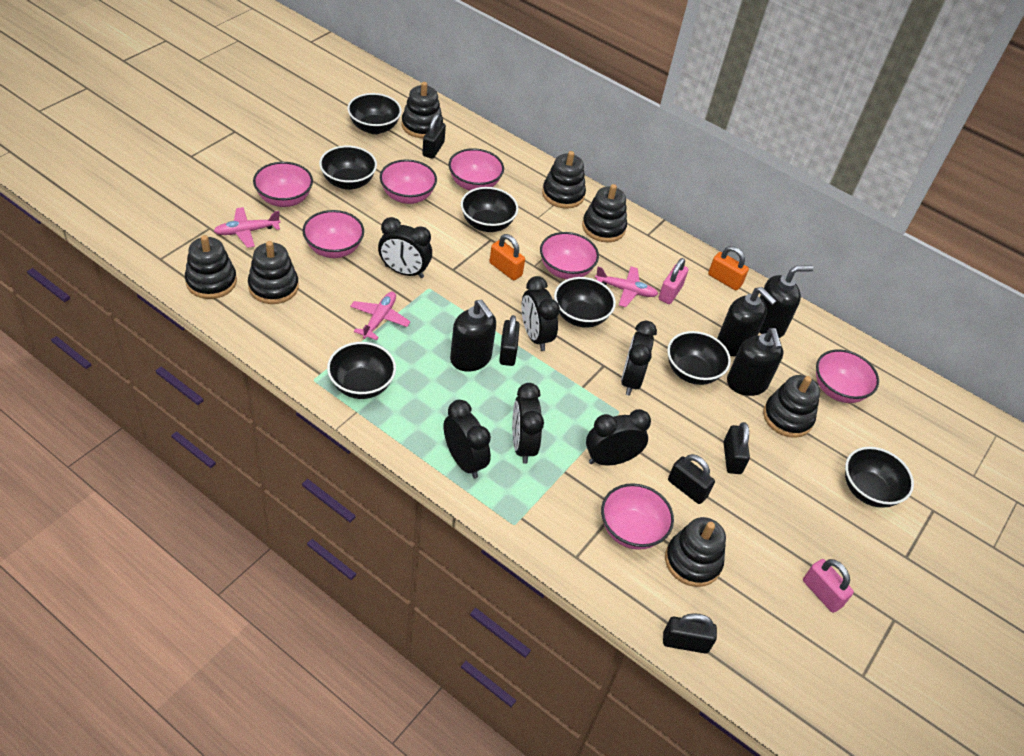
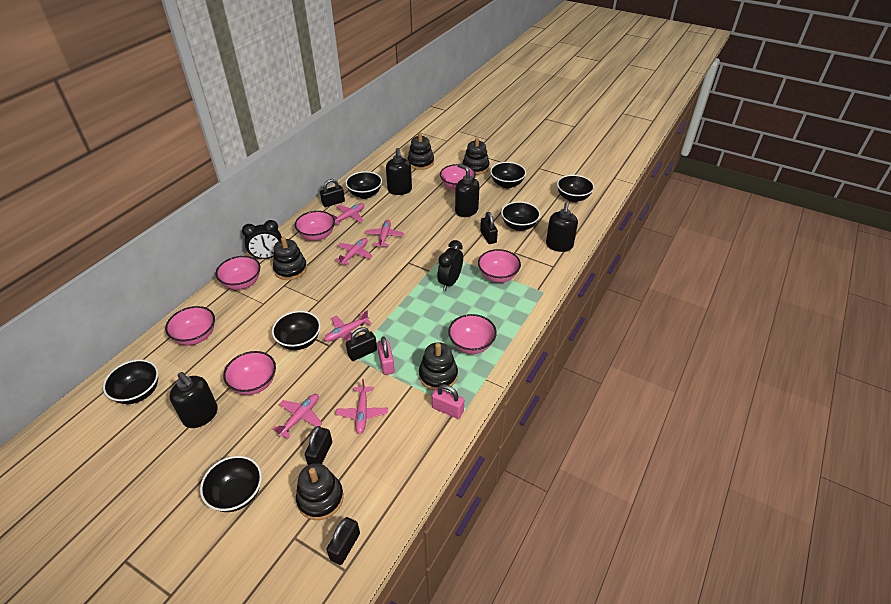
black clock: [378,217,432,278] [444,400,491,479] [512,383,544,464] [521,276,560,351] [586,409,651,465] [621,321,657,396] = 6 -> [242,220,282,259] [437,240,463,291] = 2
black stacking toy: [185,235,237,299] [248,241,299,304] [402,82,443,138] [542,151,586,209] [582,184,627,242] [665,517,726,587] [763,375,820,438] = 7 -> [273,237,307,280] [296,463,344,520] [408,133,434,170] [419,342,458,391] [463,137,490,175] = 5
orange padlock: [490,234,525,280] [708,246,749,290] = 2 -> none = 0
pink plane: [214,207,280,248] [350,292,410,340] [595,266,658,307] = 3 -> [272,394,322,439] [324,311,372,342] [332,203,364,225] [335,238,372,265] [336,379,388,434] [365,220,404,248] = 6

